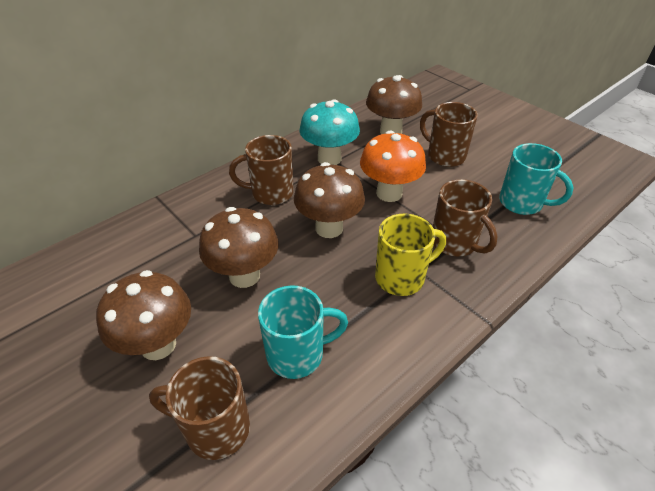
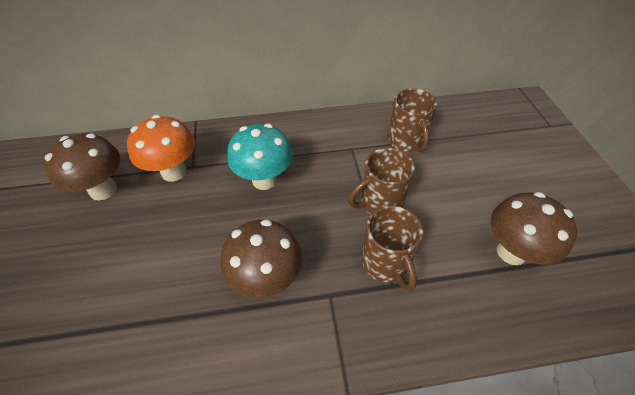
brown mug: [149,356,250,460] [229,135,294,205] [420,102,478,167] [433,179,497,256] = 4 -> [348,148,415,215] [361,206,423,291] [388,88,437,152] = 3
brown mushroom: [96,270,191,360] [199,207,279,288] [294,162,365,238] [366,75,422,134] = 4 -> [44,133,120,201] [221,219,302,298] [490,192,577,265] = 3
turquoise mug: [258,285,348,379] [499,143,574,215] = 2 -> none = 0
yellow mug: [375,214,446,296] = 1 -> none = 0

